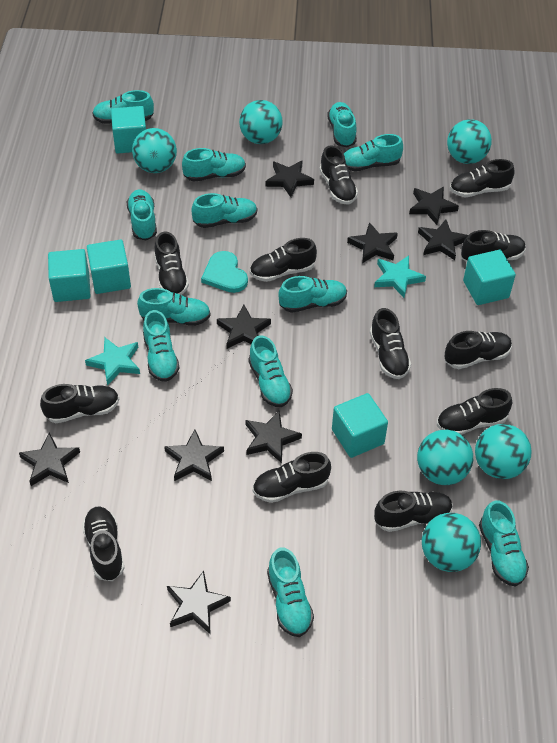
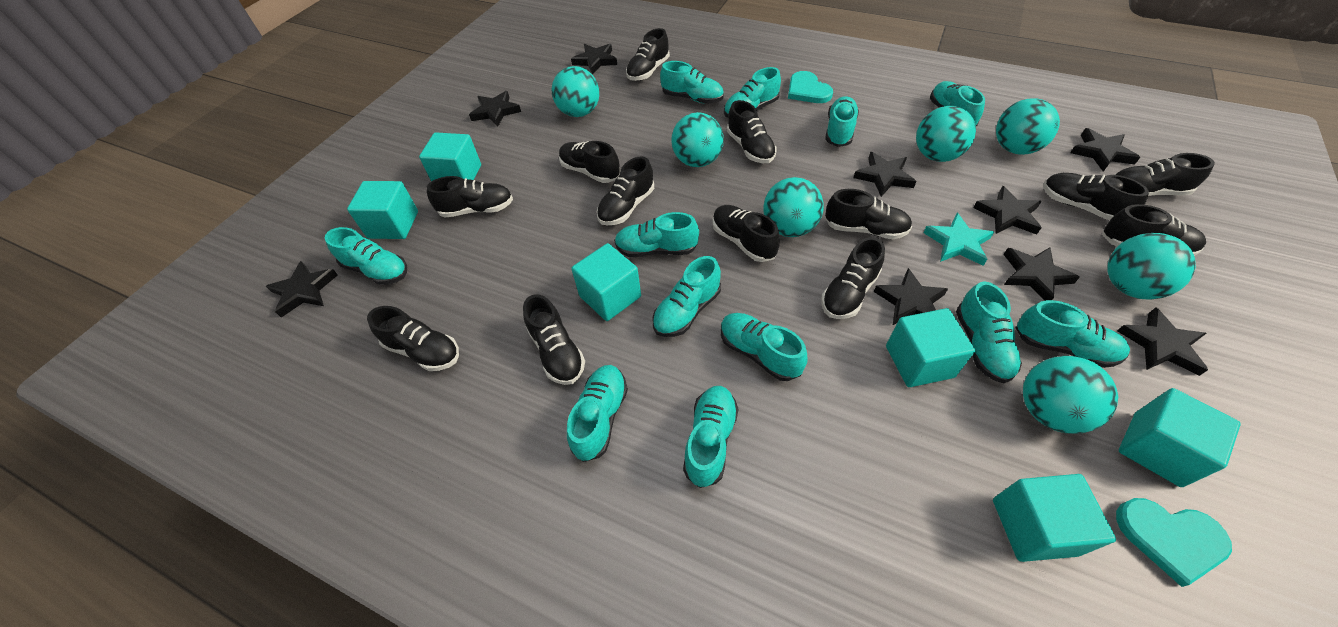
black shoe: [40,384,119,423] [82,507,125,581] [154,232,189,295] [250,238,317,282] [253,452,331,503] [319,146,358,205] [370,308,411,379] [374,491,453,532] [437,388,512,435] [444,331,512,369] [450,159,515,197] [461,230,526,262] = 12 -> [367,306,459,371] [427,176,513,217] [523,294,585,385] [559,141,620,183] [597,156,654,225] [626,28,670,81] [712,205,780,262] [727,100,777,163] [821,237,885,319] [825,189,912,239] [1043,173,1149,220] [1102,204,1206,256] [1114,153,1215,196] = 13
turquoise ball: [132,128,177,173] [239,100,283,144] [417,430,473,485] [422,513,481,572] [447,119,492,164] [475,424,532,479] = 6 -> [552,66,599,117] [671,112,724,167] [763,177,824,237] [916,106,976,162] [996,98,1060,155] [1023,356,1118,434] [1108,233,1196,300] = 7
turquoise cube: [48,249,90,302] [87,240,131,294] [111,106,146,153] [332,393,388,458] [463,250,516,305] = 5 -> [347,181,418,239] [419,132,481,181] [571,243,641,321] [886,308,975,387] [993,474,1116,562] [1119,388,1241,487] = 6
turquoise heart: [201,251,248,293] = 1 -> [788,71,833,103] [1116,498,1232,587] = 2
turquoise star: [85,338,140,386] [374,255,426,298] = 2 -> [923,213,994,266] = 1

